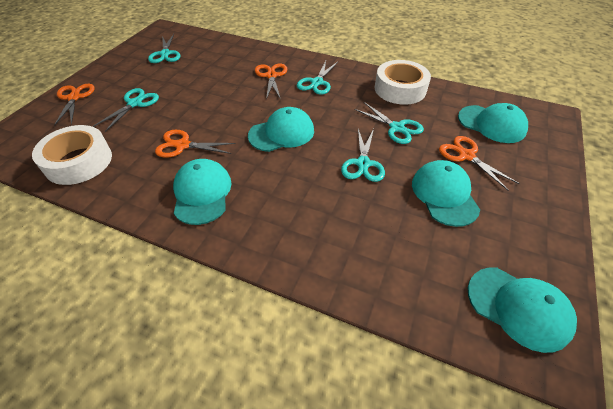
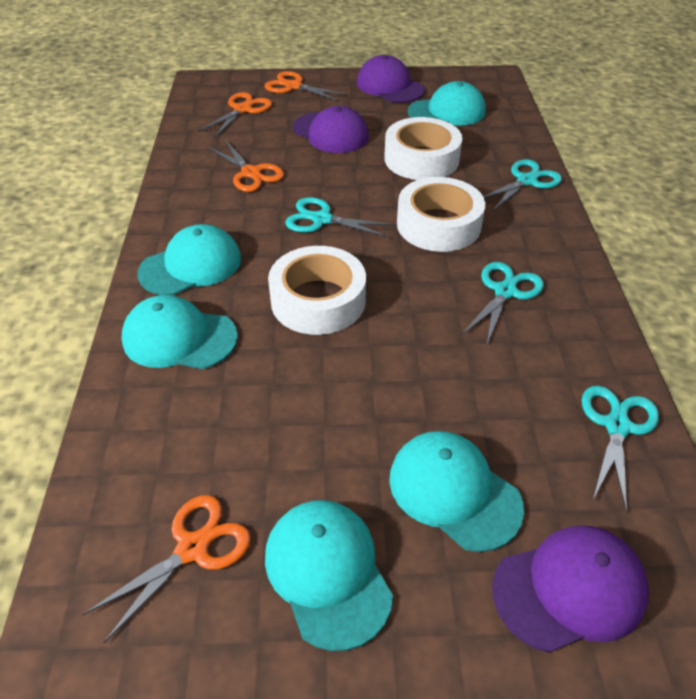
purple cap: none = 0 -> [293,106,369,153] [357,55,425,103] [492,525,649,653] = 3
turquoise scissors: [93,88,159,132] [148,34,181,63] [297,61,338,95] [341,129,385,182] [354,102,424,144] = 5 -> [285,197,395,238] [461,262,544,347] [483,159,562,212] [581,386,659,513] = 4
white tape: [32,125,112,185] [375,60,431,105] = 2 -> [268,246,366,335] [384,117,463,180] [397,177,485,252] = 3

